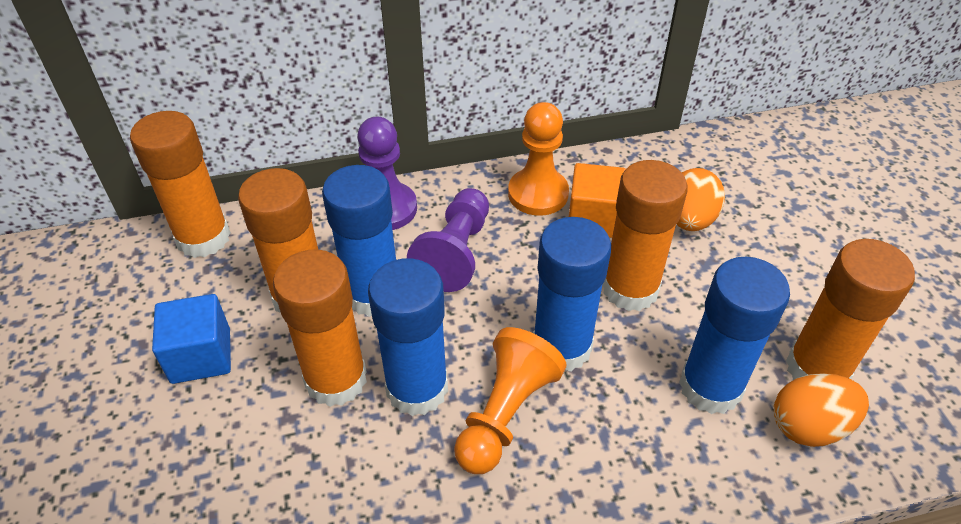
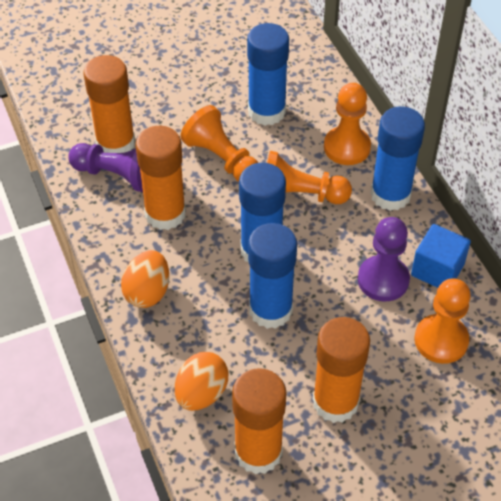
orange cube: [569,163,626,238] = 1 -> none = 0
orange glue stick: [130,111,231,258] [238,168,318,313] [273,249,367,407] [602,160,688,311] [786,239,915,380] = 5 -> [83,55,135,153] [136,126,186,230] [232,368,286,474] [313,317,370,423] = 4
orange pawn: [454,327,566,474] [508,102,569,216] = 2 -> [180,105,258,182] [267,151,352,204] [324,83,371,165] [414,278,471,364] = 4

